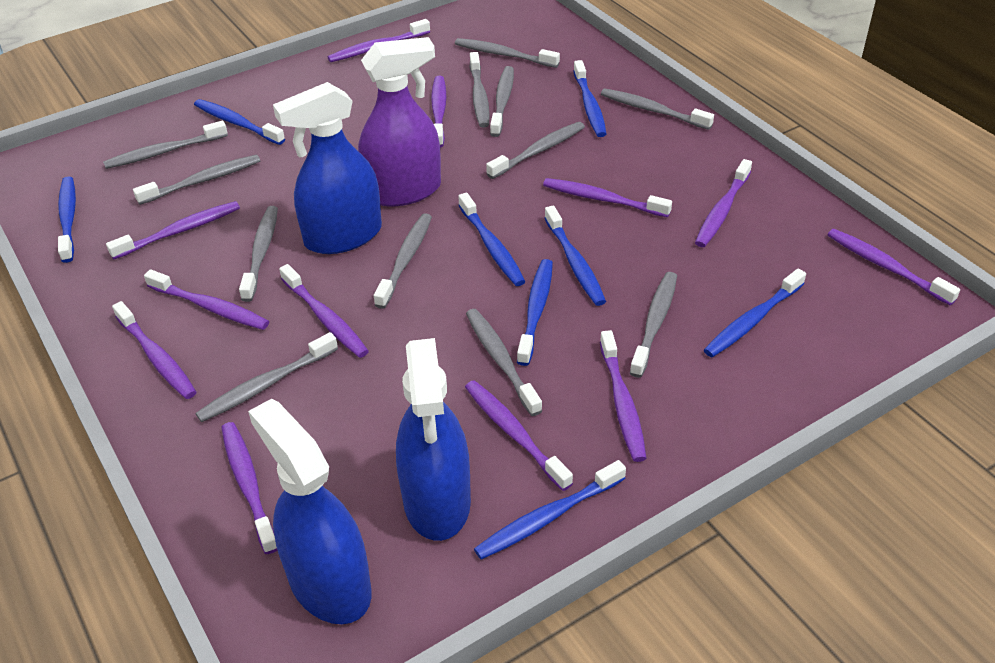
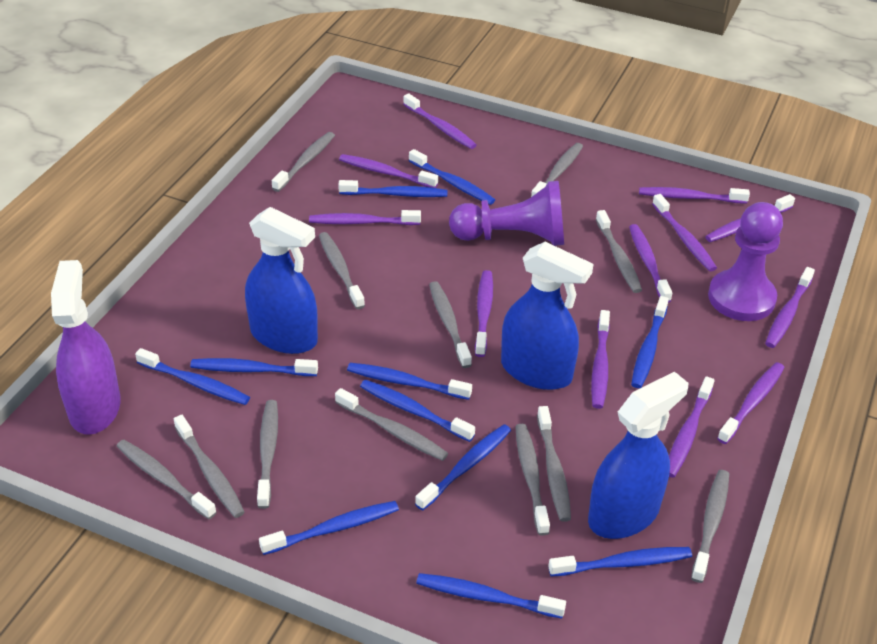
blue toothbrush: [58,176,76,263] [194,99,285,145] [458,192,526,286] [474,460,626,559] [517,259,553,366] [545,206,606,306] [573,60,606,137] [704,269,806,357] = 8 -> [135,348,250,405] [190,358,318,376] [259,501,399,555] [338,180,448,197] [347,363,472,400] [360,379,475,442] [409,149,495,205] [415,424,511,511] [416,573,566,618] [548,547,692,576] [631,296,669,388] = 11
purple pawn: none = 0 -> [449,181,564,246] [708,202,783,321] = 2

